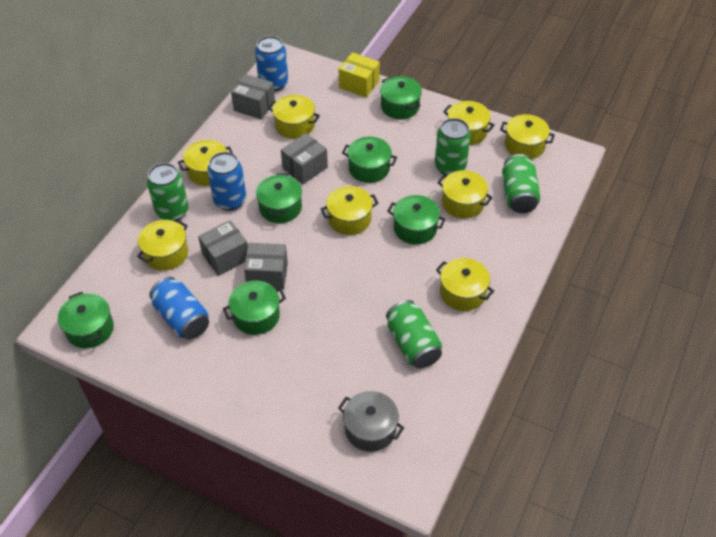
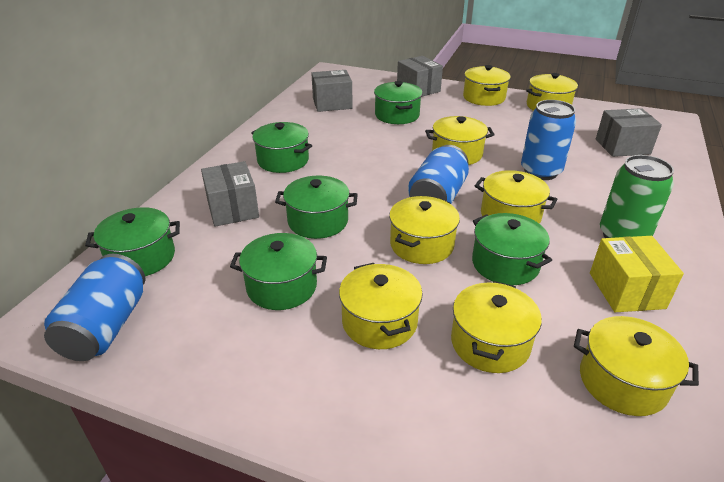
green can: [147,163,189,221] [386,300,442,369] [435,118,471,176] [502,154,541,213] = 4 -> [600,155,674,238] = 1
grey pot: [338,391,404,452] = 1 -> none = 0

